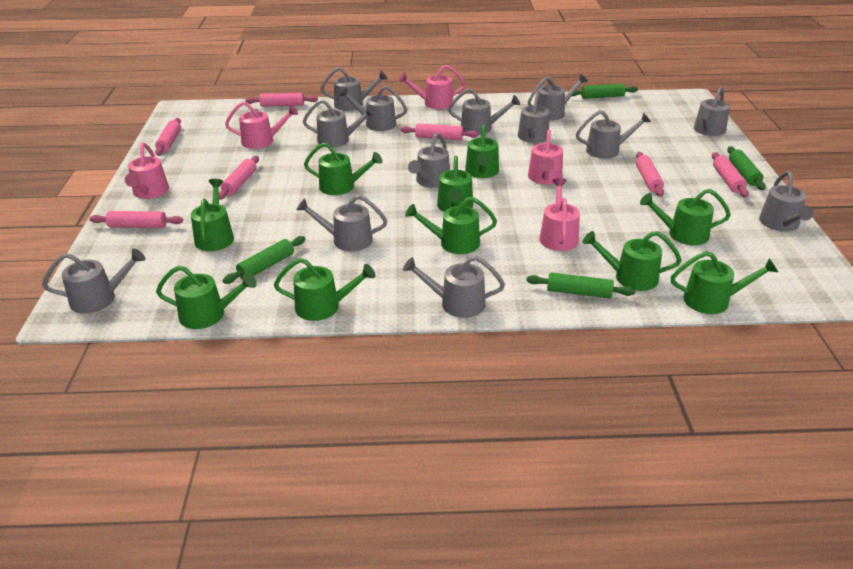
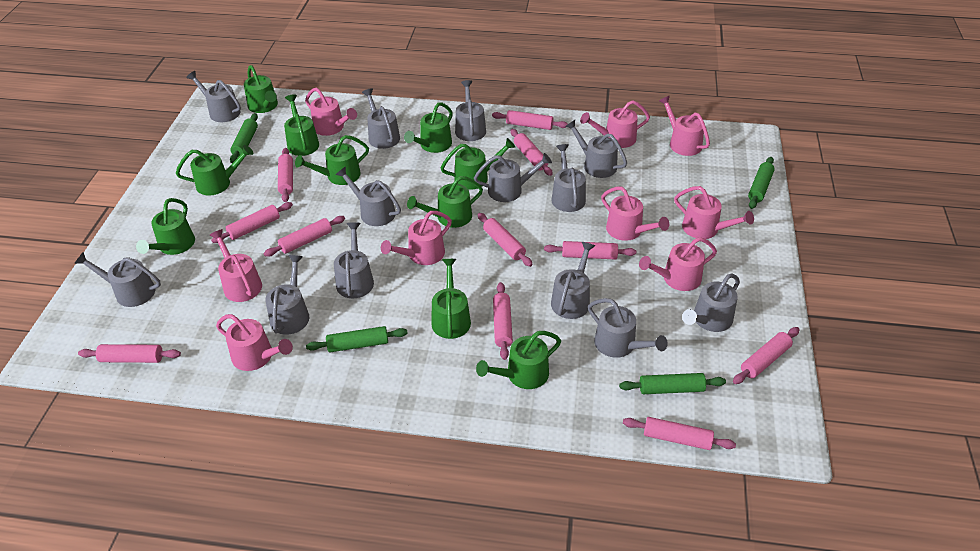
pink rolling pin: [89,211,183,228] [155,118,181,156] [219,156,259,200] [245,93,318,107] [401,123,478,140] [636,152,664,197] [712,152,749,197] = 7 -> [78,344,181,363] [211,202,293,243] [264,216,345,257] [278,148,293,202] [478,213,533,267] [492,110,568,130] [493,282,513,360] [510,129,553,176] [544,241,636,259] [623,417,736,450] [733,327,800,384] = 11
pink watering can: [125,143,169,199] [225,102,298,149] [398,65,465,109] [528,129,563,184] [539,178,580,251] = 5 -> [210,229,262,302] [216,314,293,371] [305,88,357,136] [381,211,452,265] [580,100,650,148] [601,187,669,241] [639,237,717,291] [659,96,710,156] [674,186,754,239] = 9

